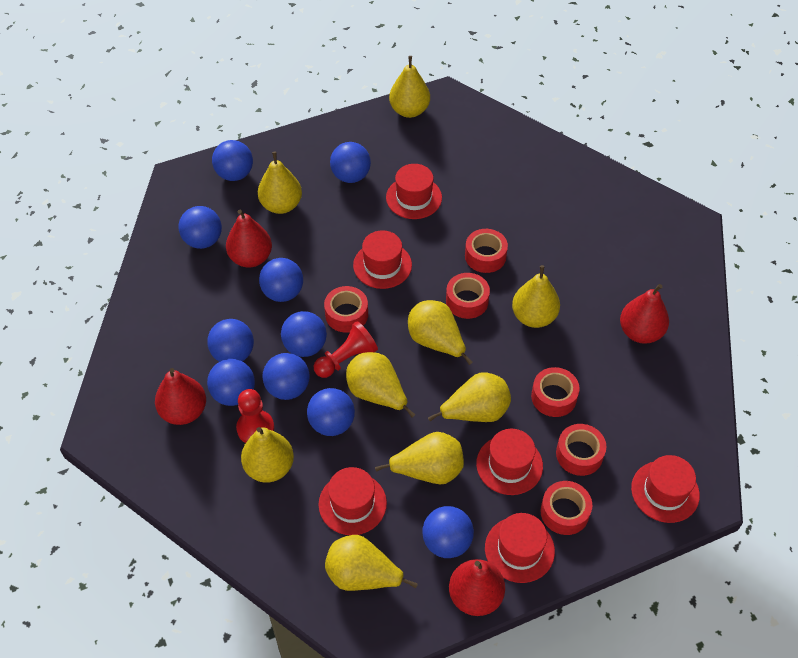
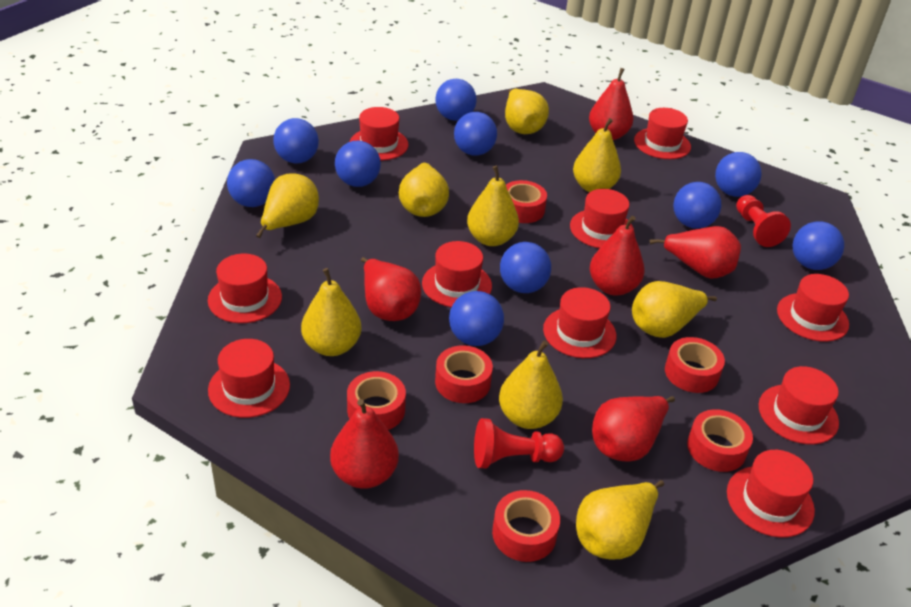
red hat: [319,467,387,535] [353,230,412,289] [386,164,442,219] [476,429,543,495] [485,513,555,583] [631,455,700,523] = 6 -> [208,254,282,323] [208,339,290,418] [350,107,409,161] [422,241,492,307] [543,287,617,358] [570,189,634,248] [634,108,691,159] [727,450,815,538] [759,366,839,445] [777,274,849,342] = 10
red pear: [155,368,206,425] [226,210,272,268] [449,559,505,616] [620,284,669,344] = 4 -> [330,399,399,489] [361,257,421,321] [589,68,634,140] [590,216,644,296] [592,396,675,462] [650,226,741,279] = 6

